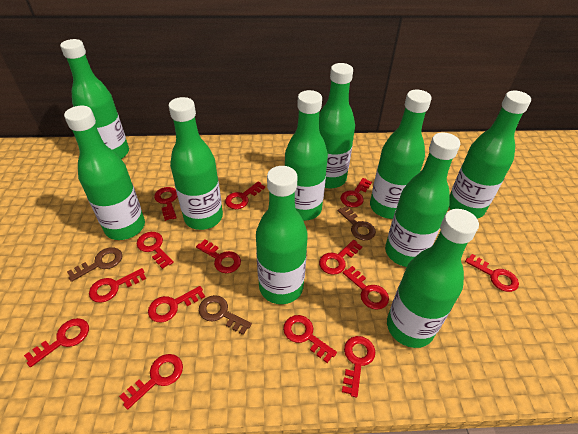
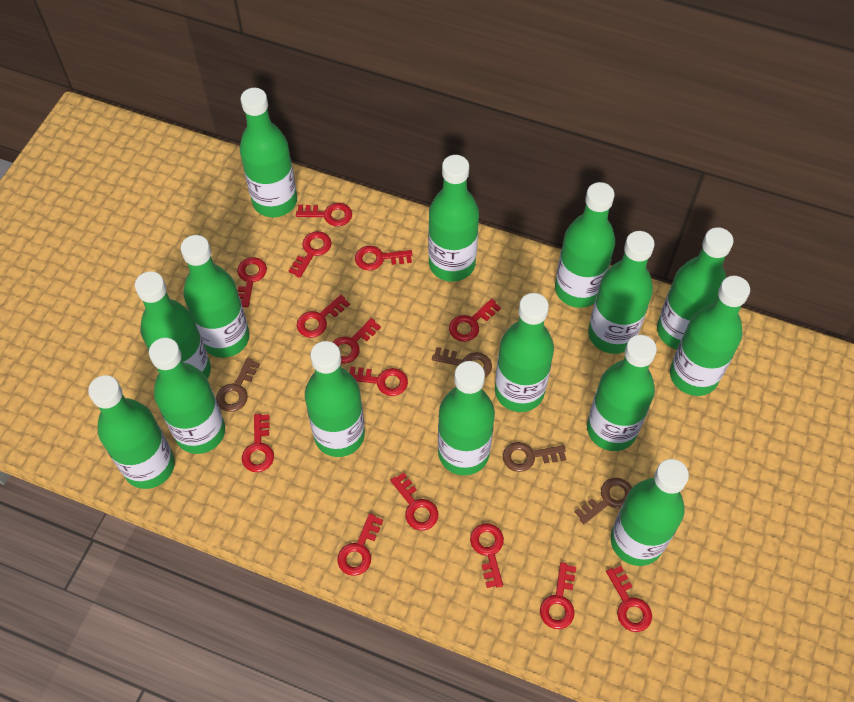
brown key: [67,247,122,282] [199,295,252,335] [338,206,376,240] = 3 -> [216,358,260,412] [432,347,492,377] [503,442,566,472] [575,478,632,524] = 4
green bottle: [60,39,129,159] [64,106,145,240] [168,97,223,230] [256,166,308,304] [285,90,328,221] [319,63,355,188] [370,90,432,219] [385,133,460,267] [387,209,479,348] [449,91,531,219] = 10 -> [88,375,175,489] [135,271,211,379] [149,338,225,454] [181,235,250,358] [240,88,297,217] [305,341,365,457] [428,155,479,282] [438,361,495,476] [495,293,554,412] [555,182,615,308] [587,335,657,451] [588,231,655,354] [611,459,689,566] [657,227,734,350] [670,276,750,396] = 15

